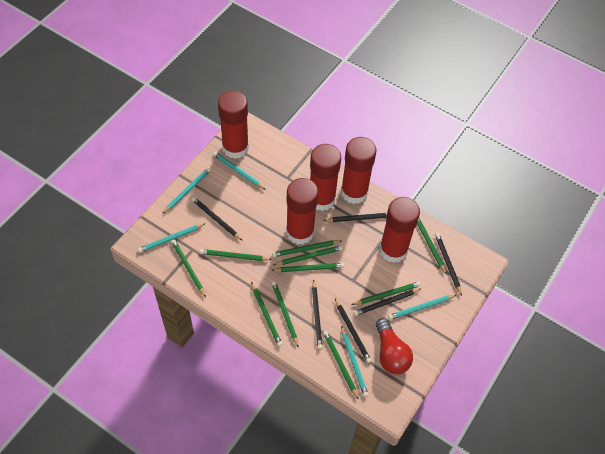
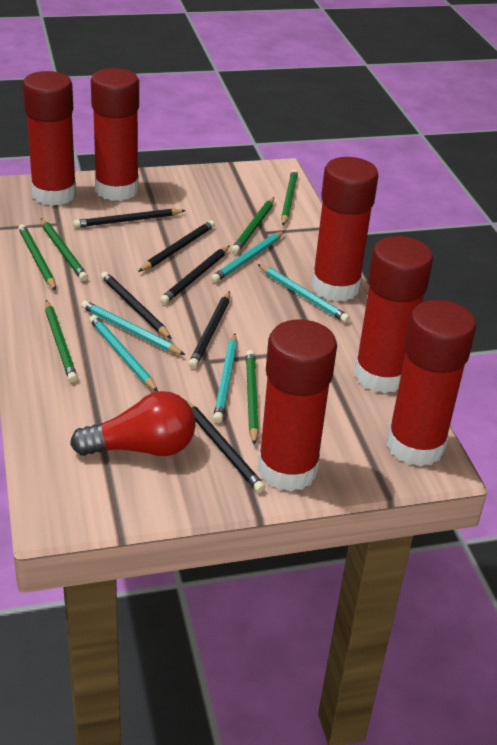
green pencil: [171,239,206,297] [199,249,272,261] [251,282,282,347] [271,263,344,272] [271,281,299,348] [272,240,342,257] [273,245,343,265] [323,331,359,400] [352,282,421,305] [417,218,447,275] = 10 -> [18,224,56,291] [41,218,88,281] [45,300,78,382] [231,197,274,254] [246,350,259,446] [281,170,298,226] = 6
red glue stick: [218,91,249,159] [286,178,318,245] [310,144,341,211] [341,137,376,204] [379,197,420,263] = 5 -> [23,71,77,206] [91,68,139,201] [258,320,337,492] [311,157,378,301] [354,236,433,393] [387,300,476,467] = 6

